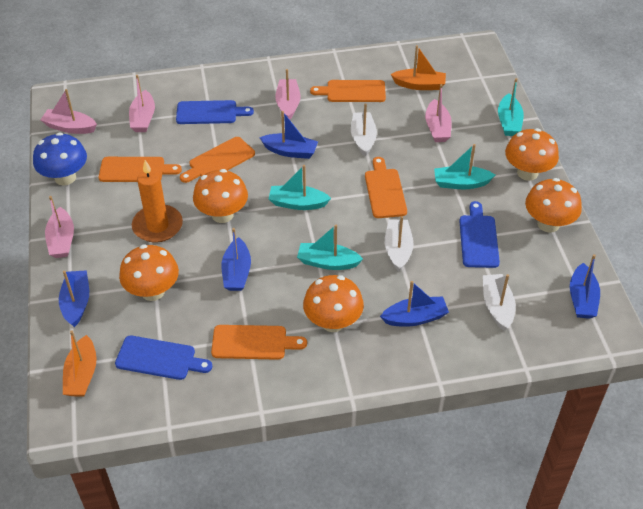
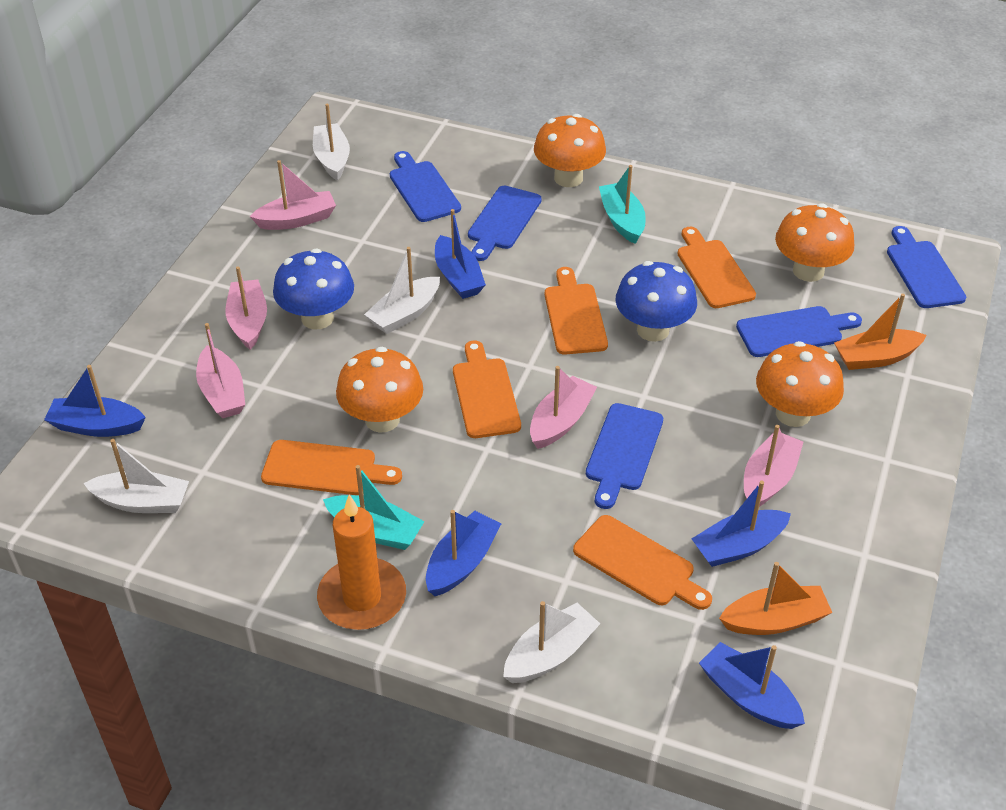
blue cutting board: [115,336,212,380] [176,100,254,124] [460,201,500,268] = 3 -> [390,151,461,222] [468,186,542,261] [586,403,663,509] [736,306,862,357] [887,226,966,308] = 5
blue mushroom: [33,132,87,186] = 1 -> [273,248,354,330] [616,261,697,342] = 2
orange mushroom: [119,245,179,301] [193,169,248,223] [303,275,364,332] [505,128,559,181] [525,178,582,233] = 5 -> [336,347,423,432] [534,114,606,187] [756,341,844,427] [775,203,854,282] = 4
turquoise boat: [269,165,331,210] [297,225,363,270] [434,144,495,189] [498,78,524,136] = 4 -> [323,465,425,550] [599,165,646,244] = 2
white boat: [351,103,377,156] [385,216,414,272] [483,274,516,331] = 3 -> [83,439,189,513] [313,104,350,181] [364,247,440,334] [503,601,600,683] = 4

